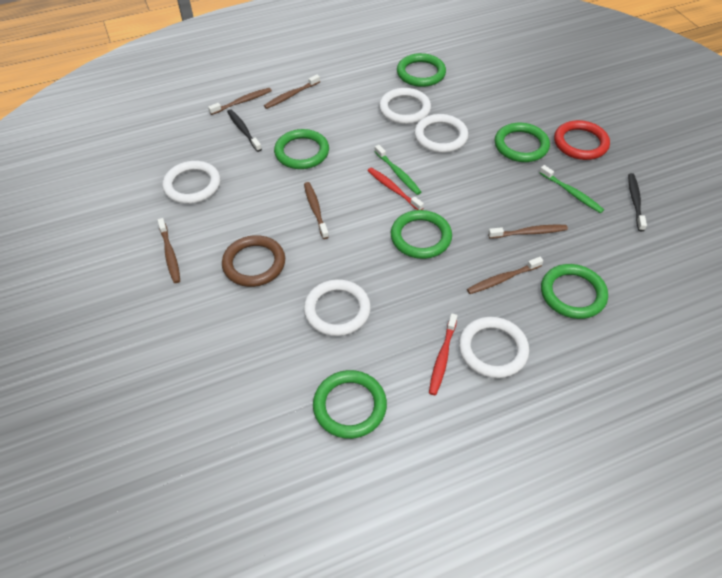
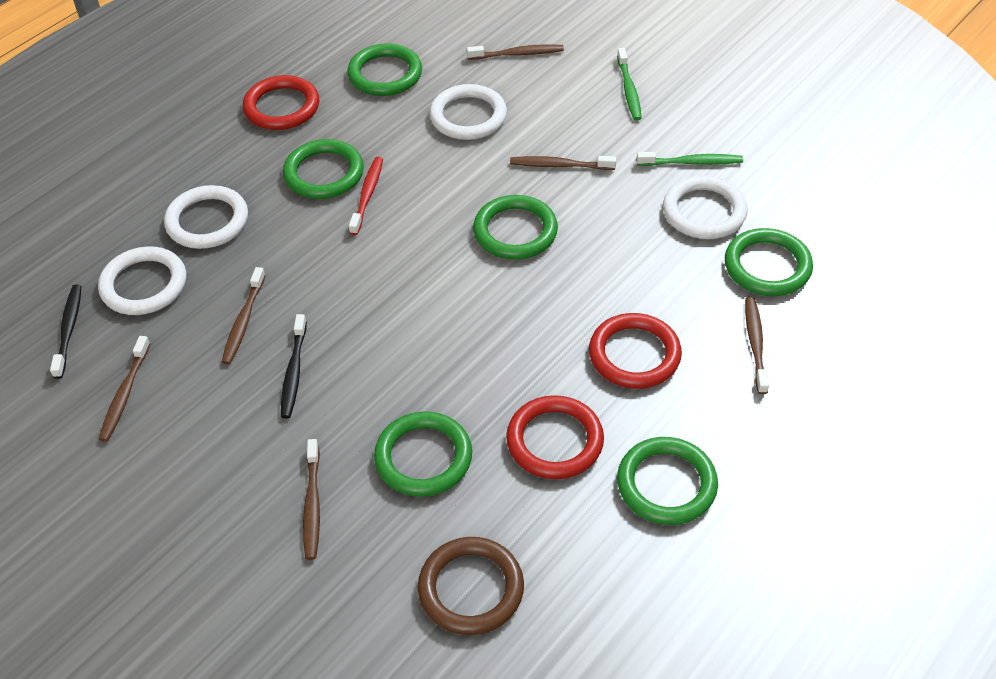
red ring: [554,120,610,160] = 1 -> [243,75,319,130] [506,395,604,479] [589,313,682,389] = 3
red toothbrush: [367,168,424,210] [429,314,457,395] = 2 -> [349,157,383,235] = 1
white ring: [162,161,221,204] [304,279,371,336] [379,88,431,124] [414,114,468,153] [459,317,529,378] = 5 -> [98,246,186,315] [164,185,248,249] [430,84,507,140] [663,176,747,239] = 4

